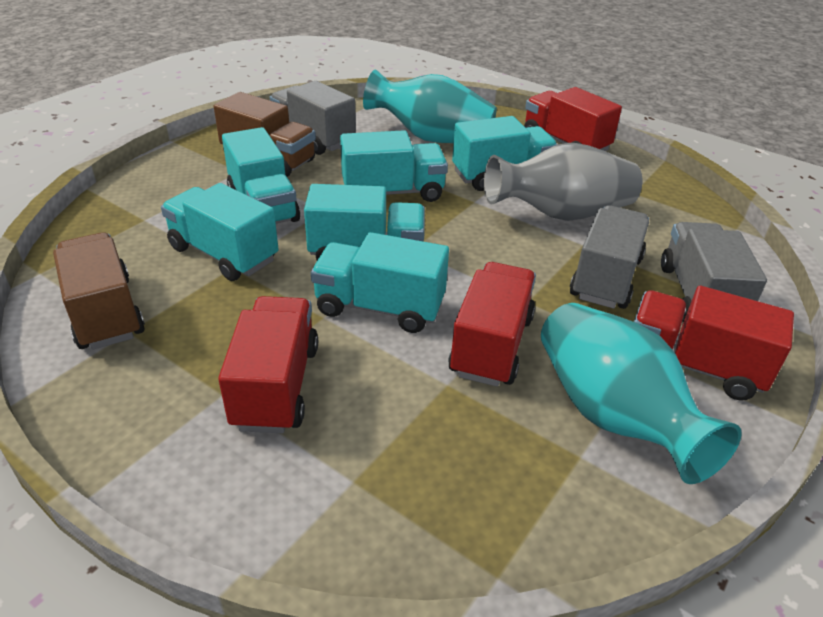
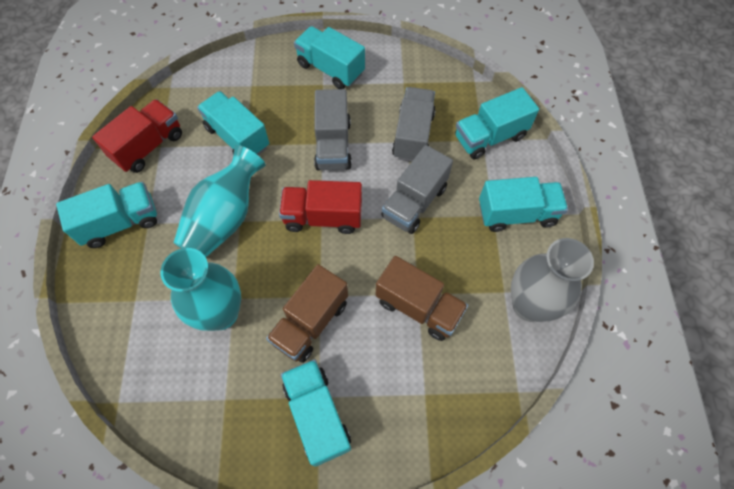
red truck: [218,296,318,433] [448,262,536,387] [524,87,622,151] [634,286,794,401] = 4 -> [92,99,182,173] [279,180,362,234] = 2

